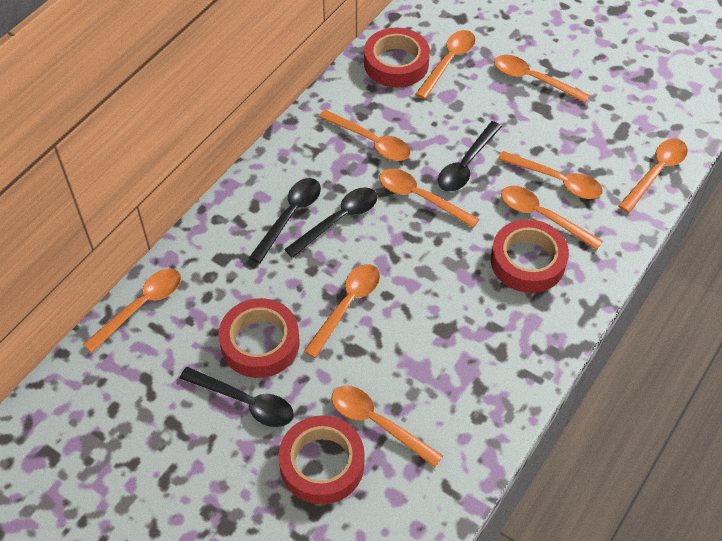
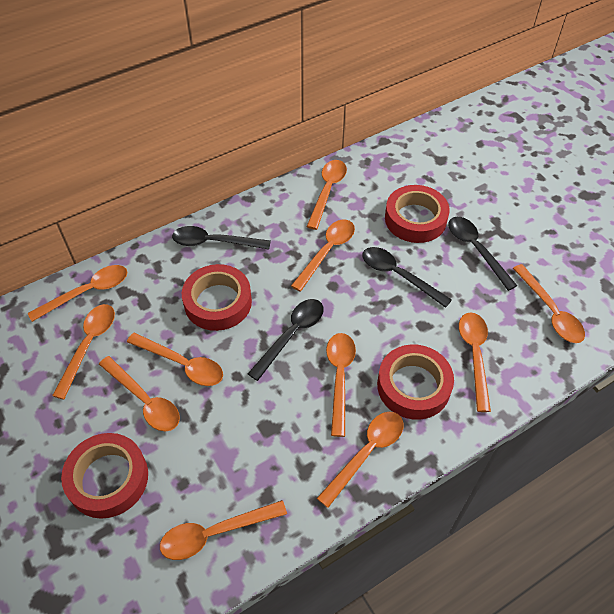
orange spoon: [83,268,181,353] [304,264,380,358] [319,110,411,161] [332,386,443,467] [379,169,479,228] [415,30,476,99] [494,55,590,103] [498,151,603,199] [501,186,603,250] [618,139,688,213] = 10 -> [28,265,127,322] [52,304,115,400] [99,356,180,431] [127,333,223,386] [160,500,287,560] [291,220,355,291] [306,160,347,230] [317,412,403,508] [326,333,356,437] [459,312,491,412] [513,264,585,343] = 11

